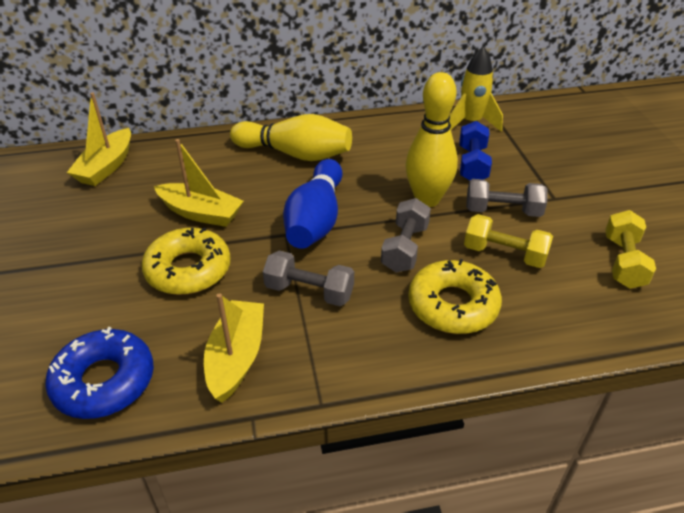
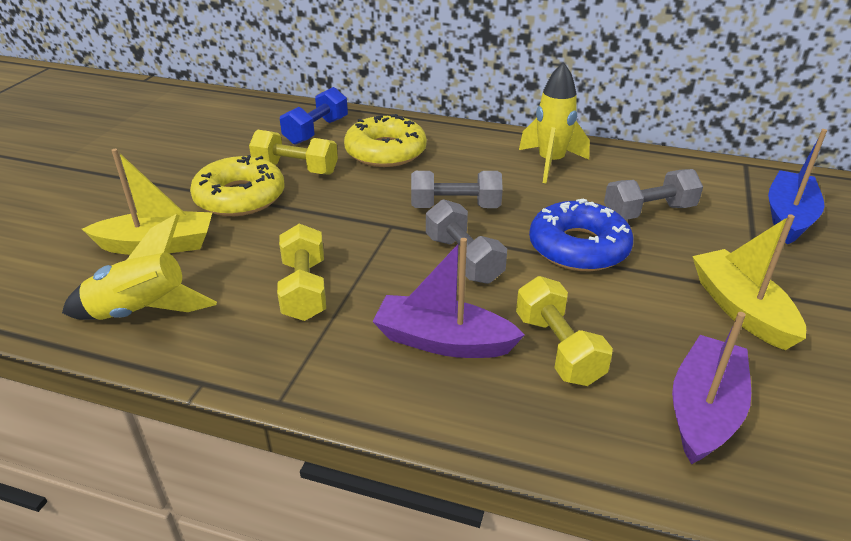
blue boat: none = 0 -> [768,129,827,245] = 1
blue bowling pin: [283,159,342,249] = 1 -> none = 0
purple boat: none = 0 -> [373,238,525,358] [672,312,751,464] = 2
yellow boat: [67,93,131,186] [154,139,244,227] [204,293,264,402] = 3 -> [82,149,212,255] [692,214,806,350] = 2
yellow bowling pin: [230,114,352,161] [405,72,458,207] = 2 -> none = 0
yellow dumbbell: [464,214,553,268] [605,210,656,289] = 2 -> [249,130,338,175] [277,223,326,321] [516,276,613,386] = 3
yellow rocket: [449,46,503,132] = 1 -> [62,214,217,320] [519,62,590,183] = 2

